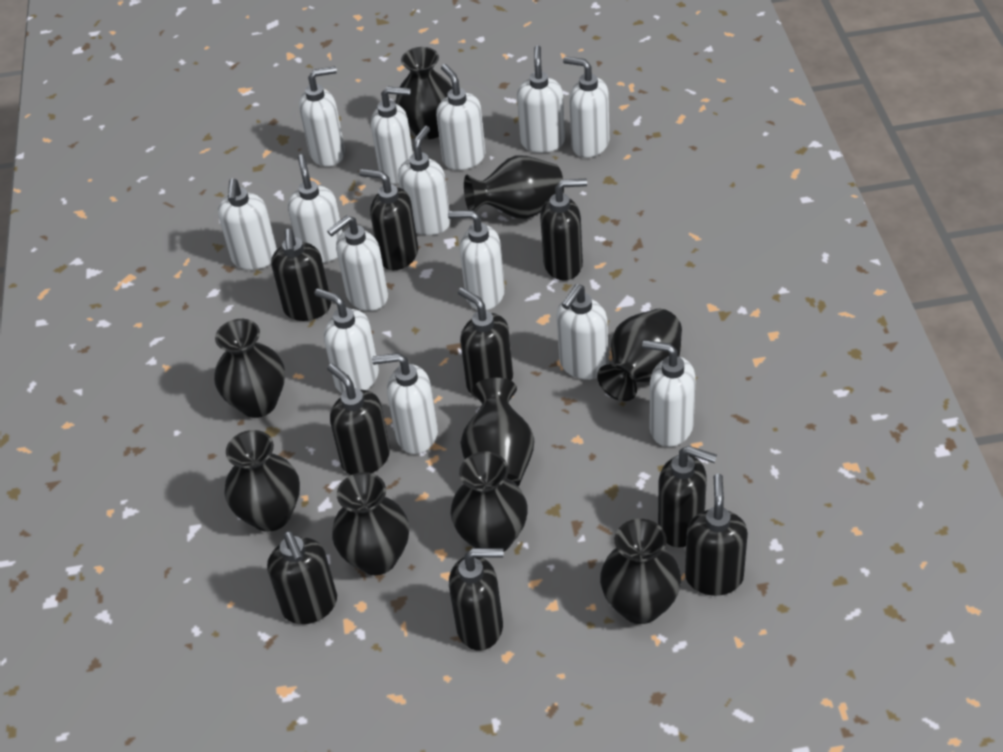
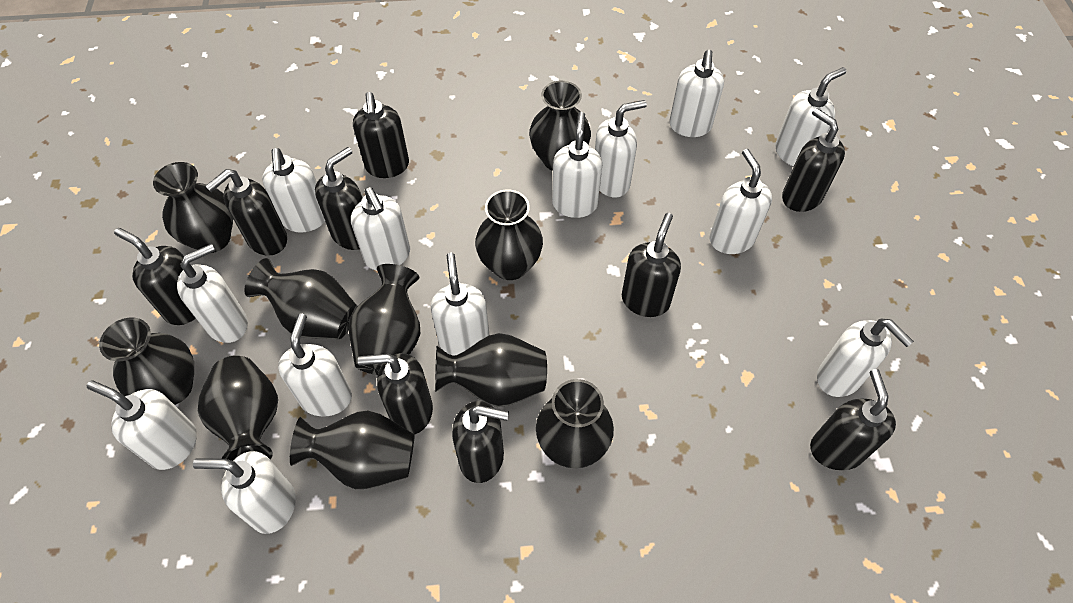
black vase: [214,319,285,418] [225,430,300,532] [332,472,409,575] [396,47,452,139] [451,452,528,551] [460,378,534,486] [464,155,564,219] [597,309,682,401] [600,519,681,624] = 9 -> [99,317,194,405] [153,162,233,253] [198,356,278,461] [244,258,357,339] [290,410,415,489] [349,264,420,375] [435,333,547,407] [475,190,543,280] [529,81,591,171] [536,379,614,468] = 10
white soap dispenser: [218,178,277,270] [288,154,343,263] [299,66,345,167] [314,288,379,393] [327,215,388,311] [371,86,413,184] [372,353,438,454] [398,126,451,235] [436,64,486,170] [448,210,505,310] [517,45,565,153] [556,284,609,380] [563,56,609,158] [642,340,696,447] = 14 -> [87,380,197,470] [177,244,248,343] [193,451,296,534] [262,148,325,233] [278,313,352,417] [351,187,410,271] [431,253,489,356] [552,112,602,218] [595,100,647,197] [669,50,724,137] [710,149,772,254] [775,67,846,166] [817,318,914,397] = 13

